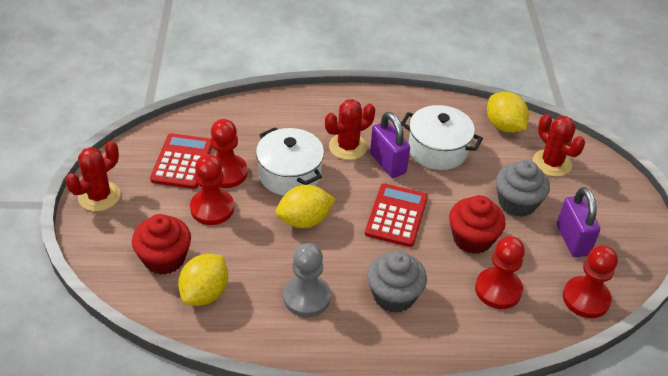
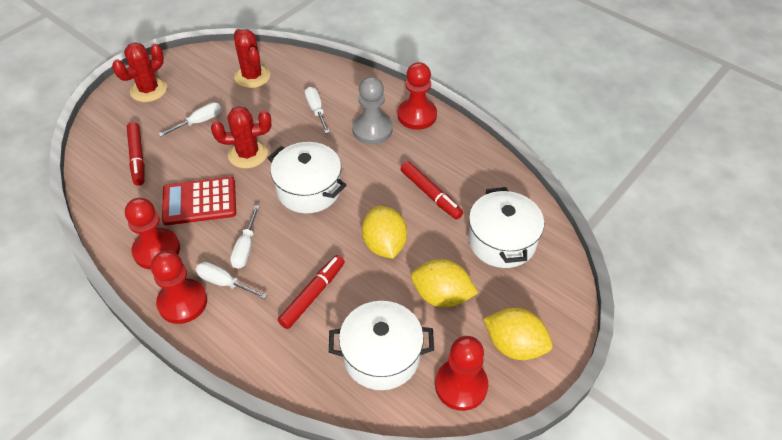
grey cupcake: [367,251,427,313] [496,160,550,217] = 2 -> none = 0
purple padlock: [370,112,410,178] [557,187,600,257] = 2 -> none = 0
red calculator: [150,133,212,189] [365,184,428,247] = 2 -> [162,177,236,225] = 1
red cupcake: [132,214,191,275] [449,195,506,254] = 2 -> none = 0
red marker: none = 0 -> [127,122,145,186] [278,255,345,329] [401,161,463,220] = 3
white pot: [256,127,324,196] [401,105,483,170] = 2 -> [268,142,347,213] [329,301,434,390] [468,187,544,268] = 3
white screwdriver: none = 0 -> [159,102,221,137] [196,262,267,299] [230,205,260,269] [305,87,330,133] = 4

